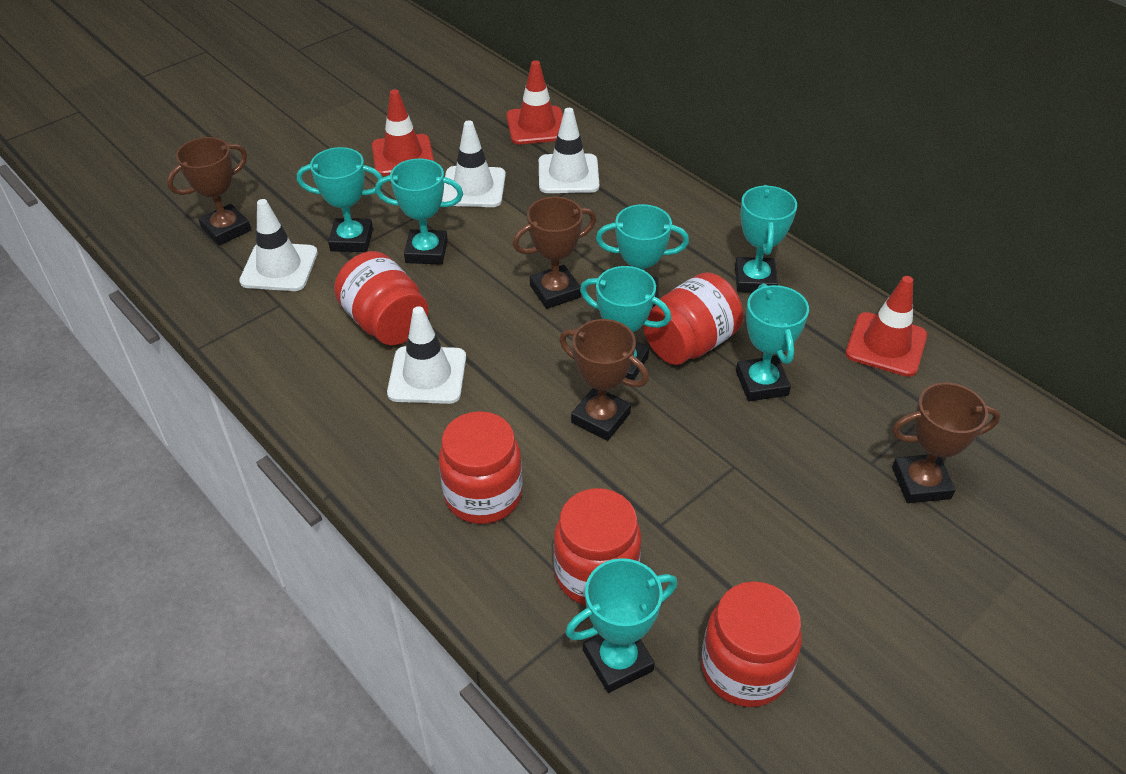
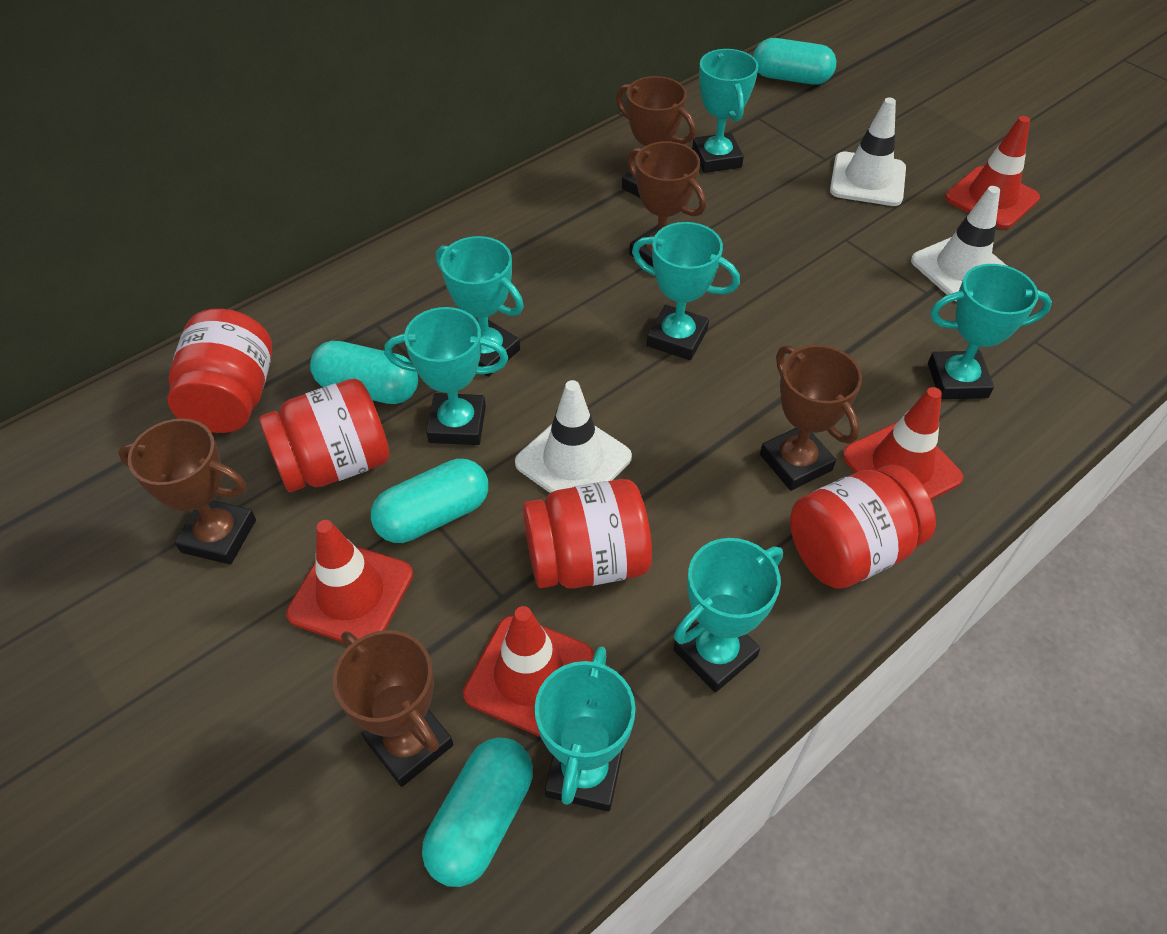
brown trophy: [167,137,251,245] [513,197,596,309] [560,319,649,441] [892,383,1001,503] = 4 -> [118,418,256,564] [333,630,453,787] [616,76,696,198] [627,141,706,267] [760,345,862,491] = 5
red jar: [334,251,428,345] [439,411,522,524] [553,488,641,605] [643,272,743,365] [701,581,802,707] = 5 -> [167,309,272,433] [259,379,389,492] [523,479,652,589] [790,465,936,589] = 4
red traffic cone: [372,89,434,176] [506,60,563,144] [845,276,927,377] = 3 -> [286,520,413,642] [463,606,594,737] [842,387,963,500] [945,116,1040,229] = 4
turquoise capsule: none = 0 -> [310,341,418,404] [371,459,488,543] [422,737,533,887] [753,38,836,85] = 4
white traffic cone: [239,199,318,291] [387,306,466,404] [442,120,506,207] [539,108,599,193] = 4 -> [515,380,632,493] [830,98,906,206] [911,186,1007,302] = 3

